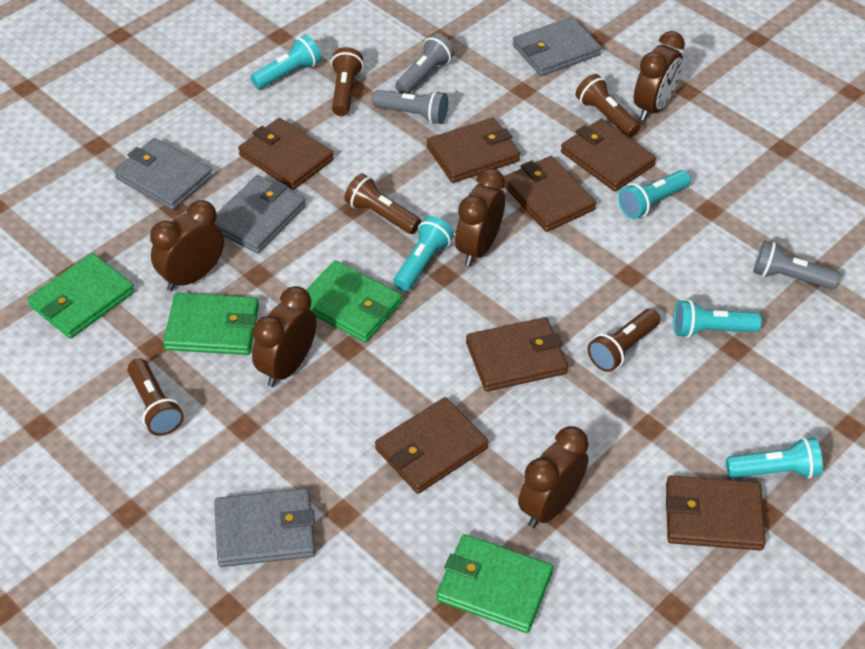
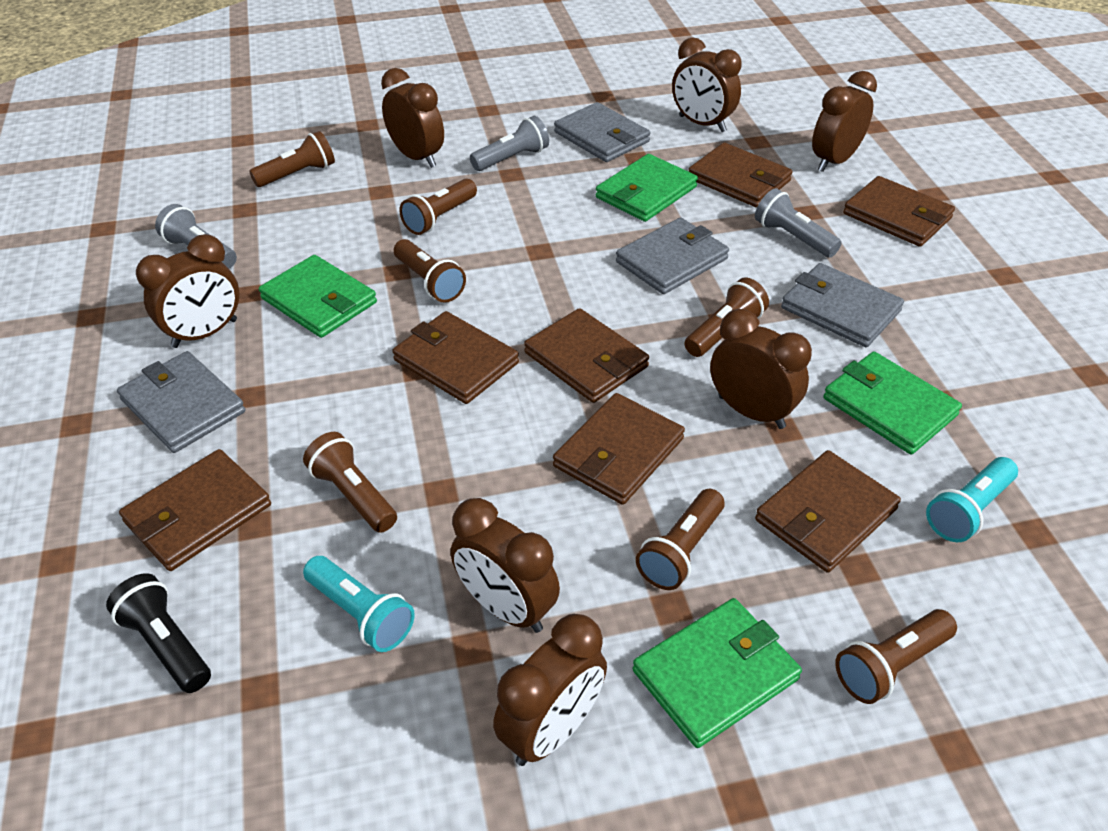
black flashlight: none = 0 -> [106,573,211,693] = 1
brown clock: [150,200,224,291] [252,286,317,387] [455,168,505,266] [518,426,589,528] [634,31,685,121] = 5 -> [136,234,239,348] [381,68,444,168] [451,498,560,633] [493,614,607,766] [672,37,742,132] [710,309,812,429] [812,71,877,172] = 7
brown flashlight: [127,358,184,436] [331,47,364,116] [344,174,421,234] [576,74,640,138] [588,308,660,372] = 5 -> [249,131,335,187] [303,432,397,533] [394,239,466,303] [399,179,477,235] [636,489,725,590] [684,277,769,357] [835,609,957,704] = 7
turquoise flashlight: [250,35,321,89] [393,216,454,291] [618,170,691,219] [673,300,762,338] [726,437,823,478] = 5 -> [303,556,415,652] [926,457,1018,542] = 2

